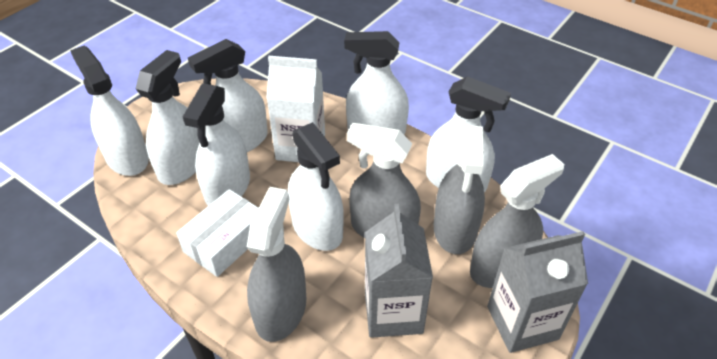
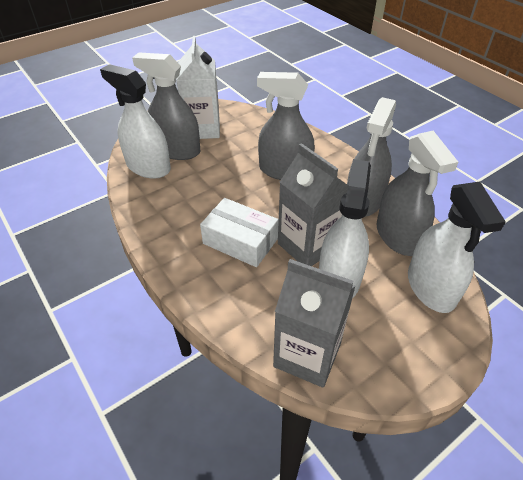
white spray bottle: [70,46,149,176] [136,50,200,185] [183,83,250,206] [188,39,268,152] [288,122,344,251] [344,31,409,134] [426,76,511,192] = 7 -> [100,64,171,179] [319,159,371,298] [408,182,506,313] = 3

